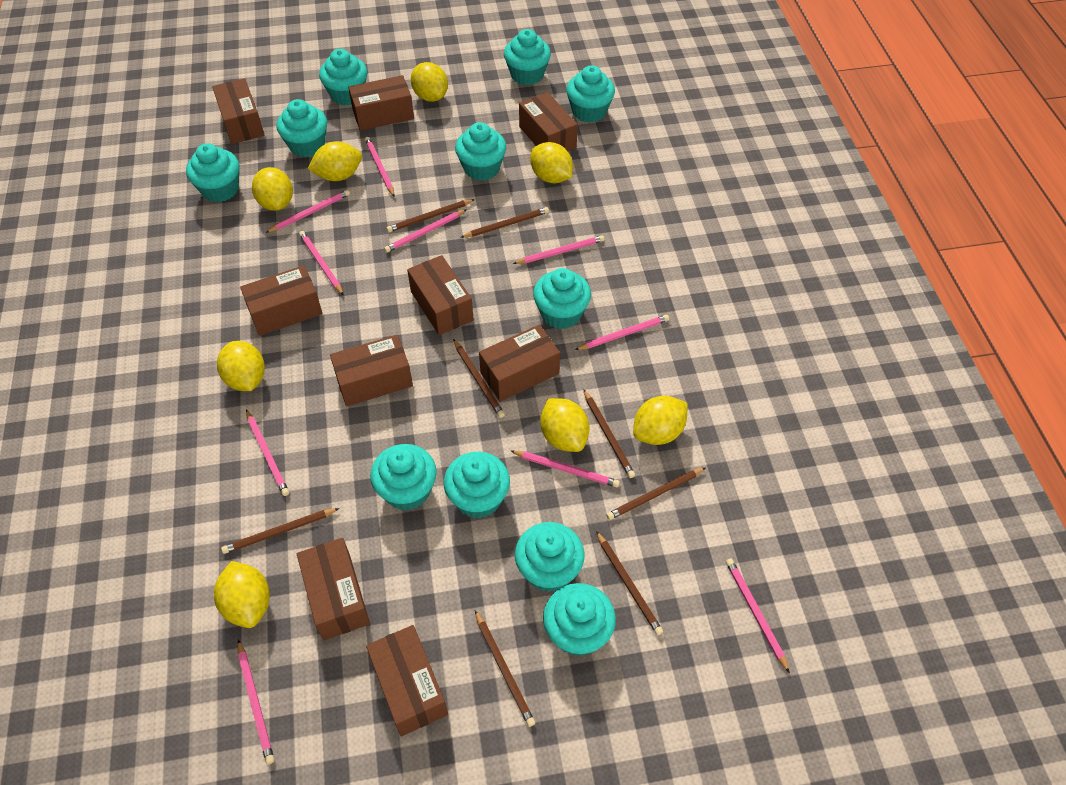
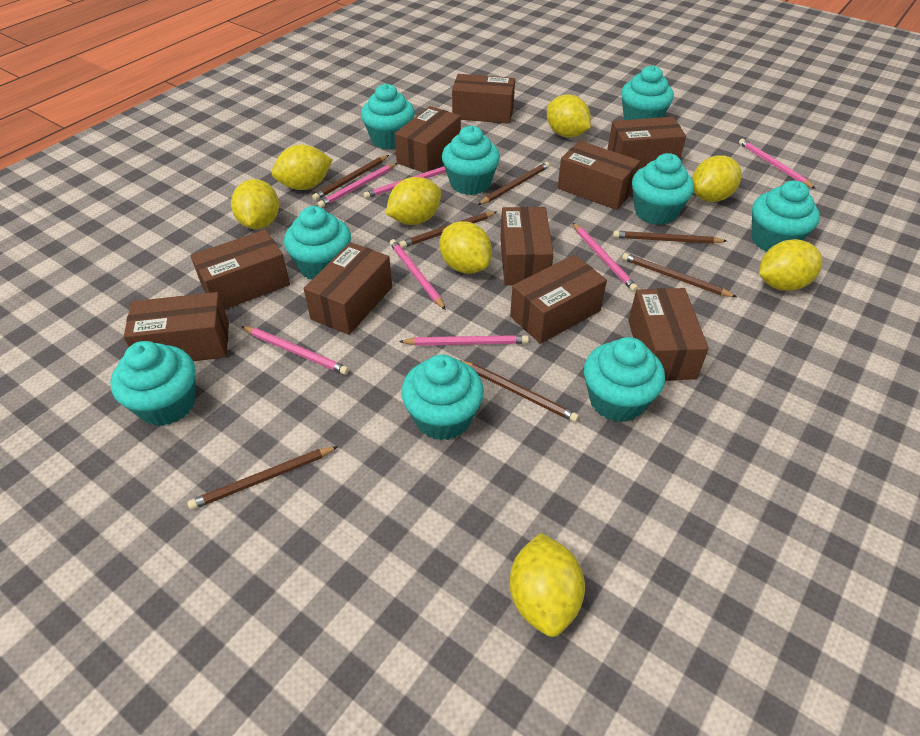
brown box: [212,78,265,144] [240,265,323,336] [297,538,370,641] [330,335,413,407] [348,75,414,131] [366,625,448,737] [407,255,474,335] [479,325,560,402] [519,92,578,151] = 9 -> [124,292,229,361] [191,230,290,310] [304,242,392,335] [395,106,461,173] [452,74,515,124] [500,207,553,286] [510,255,607,344] [557,141,640,210] [607,117,686,169] [628,288,709,381] = 10
brown pencil: [221,508,339,554] [387,199,475,232] [453,339,505,418] [460,207,549,238] [475,610,535,727] [583,389,635,478] [596,531,663,635] [606,467,706,520] = 8 -> [188,446,338,510] [312,155,389,201] [400,211,497,248] [459,360,579,422] [478,162,550,205] [613,231,726,244] [622,253,736,297] = 7
pink pencil: [238,640,274,764] [246,409,289,496] [265,190,350,233] [299,231,344,296] [365,137,395,196] [384,209,467,253] [511,450,620,488] [513,235,604,264] [575,315,669,350] [726,558,790,673] = 10 -> [241,326,349,375] [318,163,397,208] [363,166,446,199] [390,239,446,310] [399,335,529,346] [573,223,638,292] [739,139,816,189] = 7
turquoise cupcake: [186,143,239,202] [276,99,327,157] [319,49,367,105] [370,444,437,511] [444,452,510,518] [455,122,506,181] [504,29,551,85] [515,522,584,592] [533,268,591,329] [543,583,616,656] [566,65,615,123] = 11 -> [110,341,195,426] [284,206,351,280] [361,84,415,149] [401,354,484,440] [442,126,500,195] [584,337,665,422] [621,65,674,120] [632,153,694,225] [751,181,820,252] = 9

